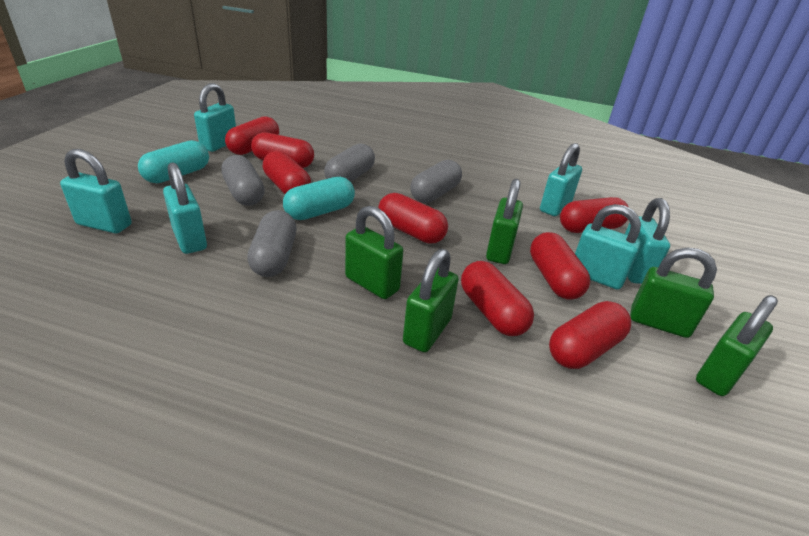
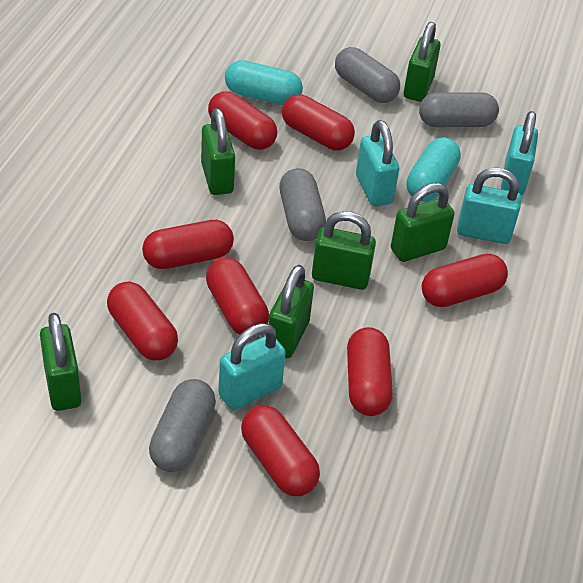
green padlock: [345,206,403,299] [403,249,459,352] [486,179,523,264] [630,248,717,338] [696,295,778,396] = 5 -> [40,313,81,411] [201,108,235,195] [268,265,314,358] [312,211,376,290] [391,183,455,262] [404,22,441,102] = 6
turquoise padlock: [60,149,131,233] [163,162,207,254] [194,83,236,152] [540,143,582,216] [575,204,641,290] [625,198,670,284] = 6 -> [218,323,286,410] [356,120,399,206] [457,168,521,244] [501,111,538,195] = 4

